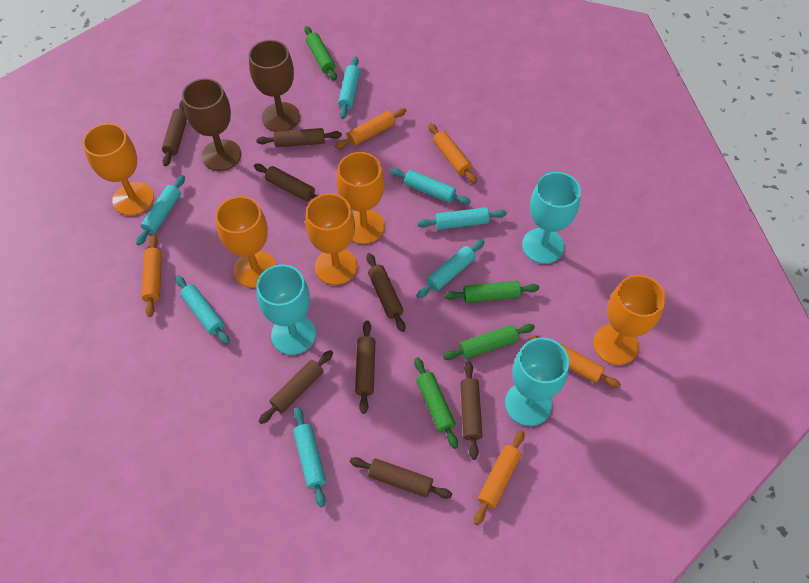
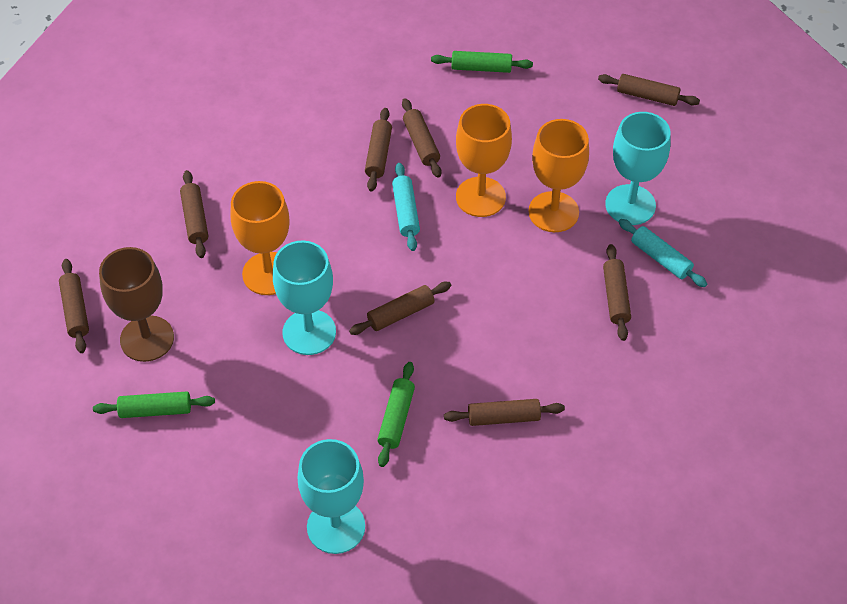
brown goblet: [182,78,241,171] [249,40,300,132] = 2 -> [99,247,174,362] = 1
green rolling pin: [305,26,337,81] [414,357,458,449] [443,324,535,360] [445,281,539,303] = 4 -> [93,391,215,418] [377,362,415,467] [431,51,533,73] = 3
orange goblet: [83,123,154,216] [215,196,276,288] [305,193,358,285] [337,152,385,244] [593,275,666,365] = 5 -> [230,181,289,295] [456,104,512,217] [528,119,589,232] = 3
orange rolling pin: [142,235,162,317] [335,108,407,149] [428,123,477,184] [474,430,525,525] [529,336,621,388] = 5 -> none = 0
turquoise rolling pin: [136,175,185,245] [175,276,230,344] [293,407,326,507] [338,57,360,119] [390,168,471,205] [417,207,507,230] [417,240,485,298] = 7 -> [392,163,420,251] [619,219,707,287] = 2

